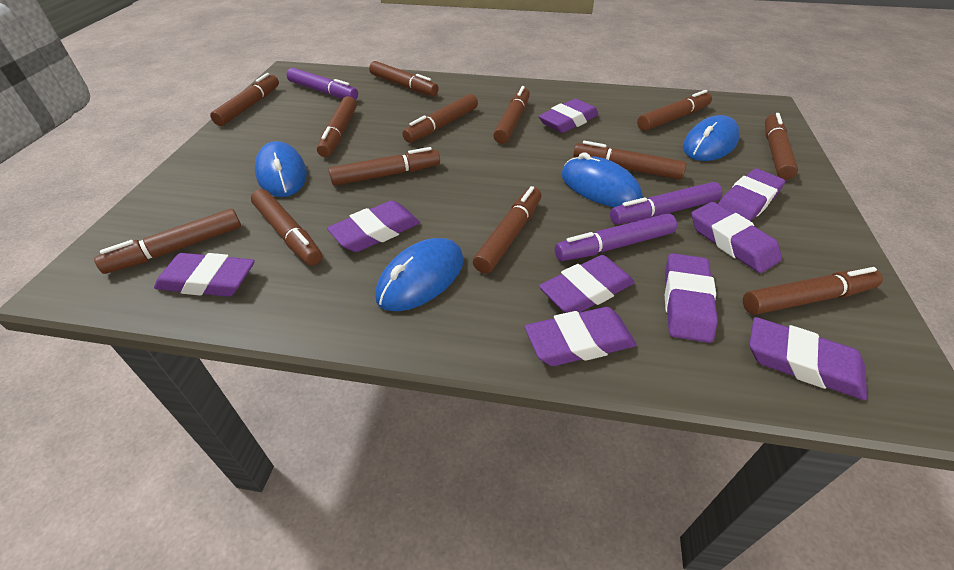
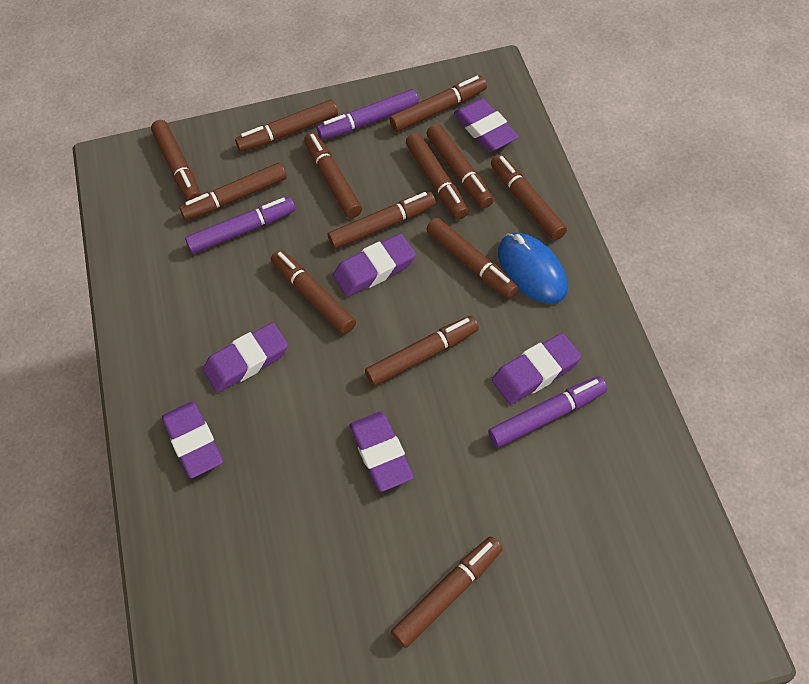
blue mouse: [255,141,307,197] [375,238,464,311] [562,152,642,207] [683,115,740,161] = 4 -> [498,233,568,304] = 1
purple eraser: [154,253,255,297] [327,200,420,252] [525,307,637,366] [538,99,599,133] [539,255,635,313] [665,253,718,343] [691,202,782,273] [718,169,785,221] [749,317,867,400] = 9 -> [162,401,223,478] [203,322,288,393] [333,234,416,297] [349,412,414,492] [454,98,519,152] [492,333,581,404] = 6

